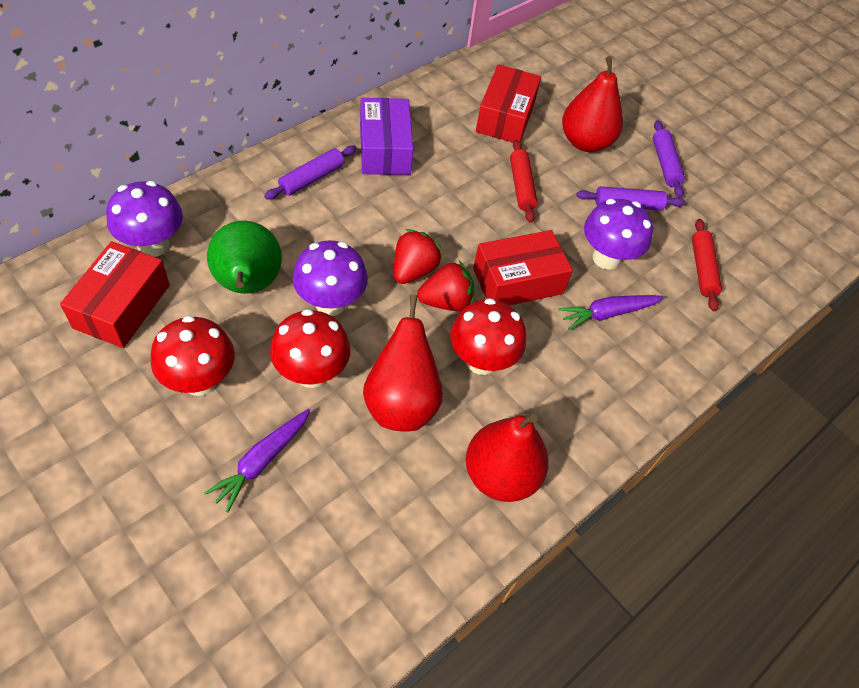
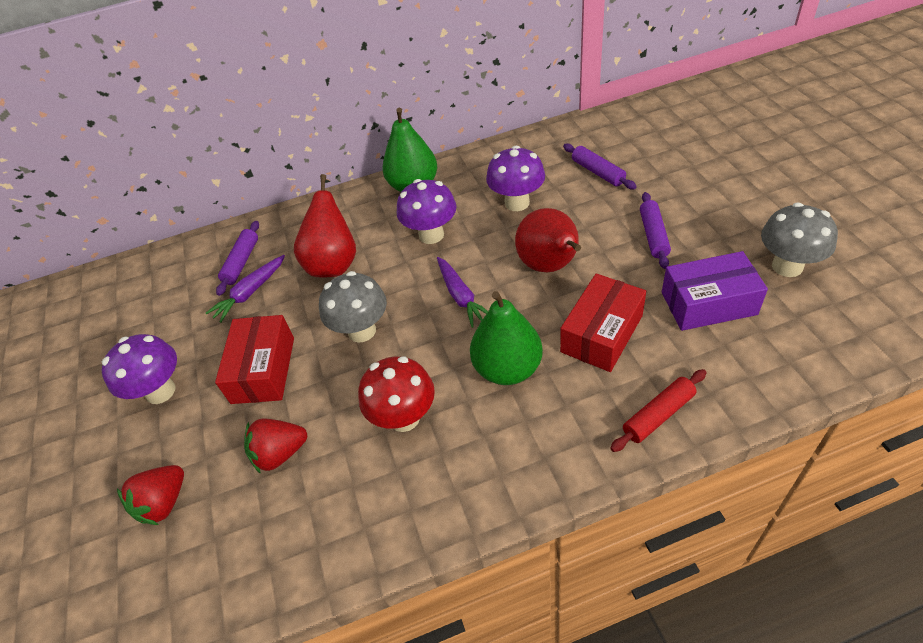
green pear: [207,221,282,294] = 1 -> [382,108,437,192] [470,291,543,385] = 2
grey mushroom: none = 0 -> [319,271,387,343] [761,203,838,277] = 2
red box: [60,241,170,348] [473,230,573,306] [476,64,541,143] = 3 -> [215,315,294,404] [560,273,646,372] = 2
red mushroom: [151,315,235,396] [270,309,350,388] [450,298,526,375] = 3 -> [358,356,435,432] = 1
red pear: [363,294,443,432] [466,414,549,502] [562,56,623,152] = 3 -> [294,174,356,277] [515,208,581,272] = 2
red rolling pin: [510,140,538,223] [692,219,722,311] = 2 -> [610,369,707,452] = 1

